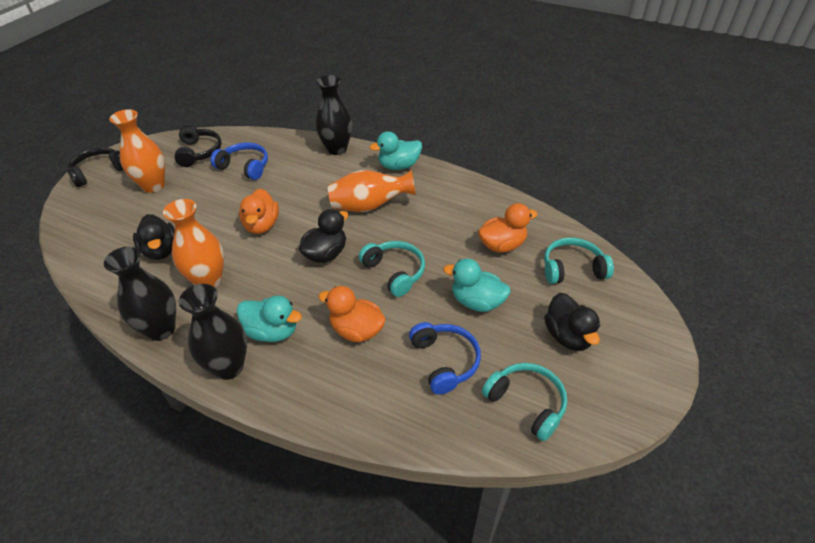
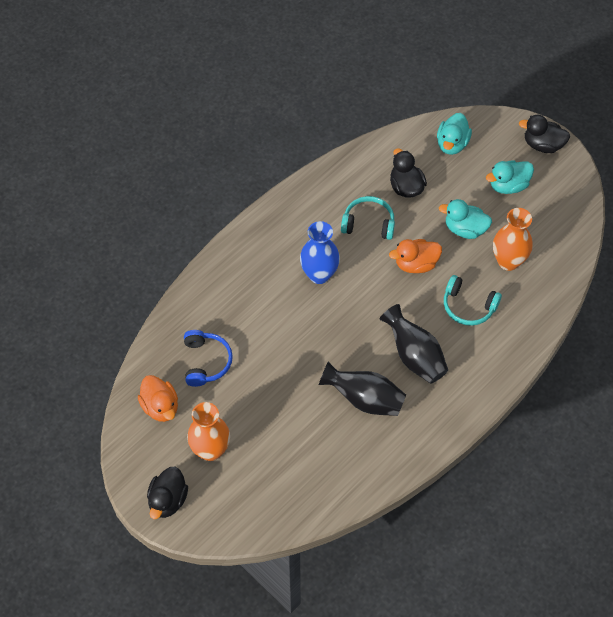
black headphones: [67,147,124,187] [174,125,222,167] = 2 -> none = 0
black vase: [104,247,176,341] [179,284,247,380] [315,75,353,155] = 3 -> [319,361,406,416] [380,304,448,384] = 2
blue headphones: [210,142,268,180] [409,322,481,395] = 2 -> [184,330,233,387] = 1
blue vase: none = 0 -> [300,221,340,284] = 1
orange duck: [239,189,279,234] [318,286,386,342] [478,203,538,252] = 3 -> [138,375,178,422] [389,239,442,273] = 2
orange vase: [110,109,165,193] [163,199,224,287] [328,170,416,212] = 3 -> [187,402,230,461] [493,208,533,271] = 2
turquoise headphones: [359,241,425,297] [482,363,567,441] [544,238,614,284] = 3 -> [341,196,395,240] [444,275,502,326] = 2

